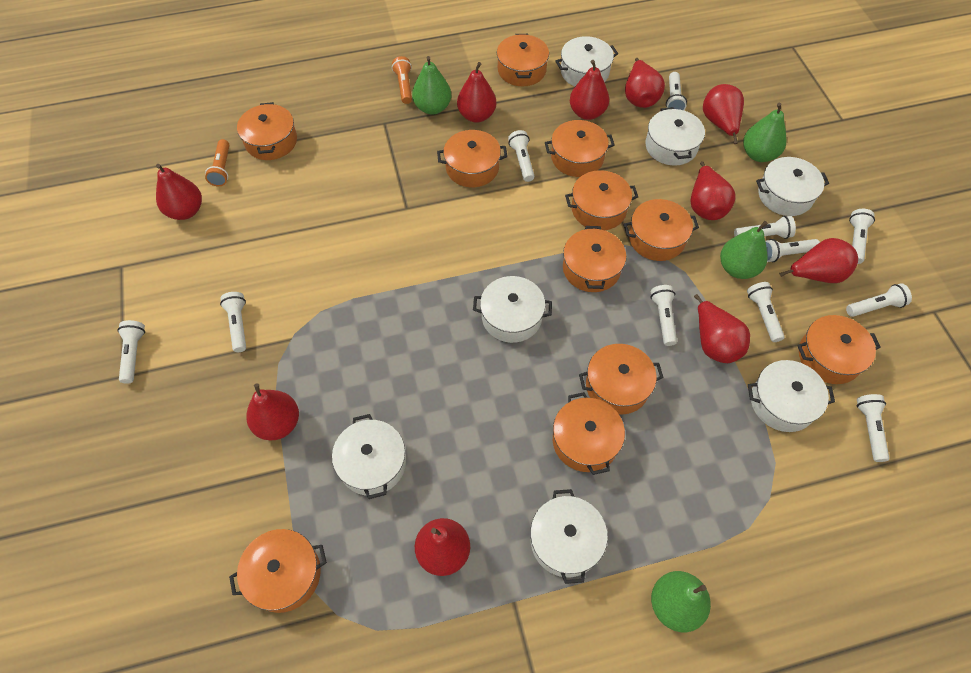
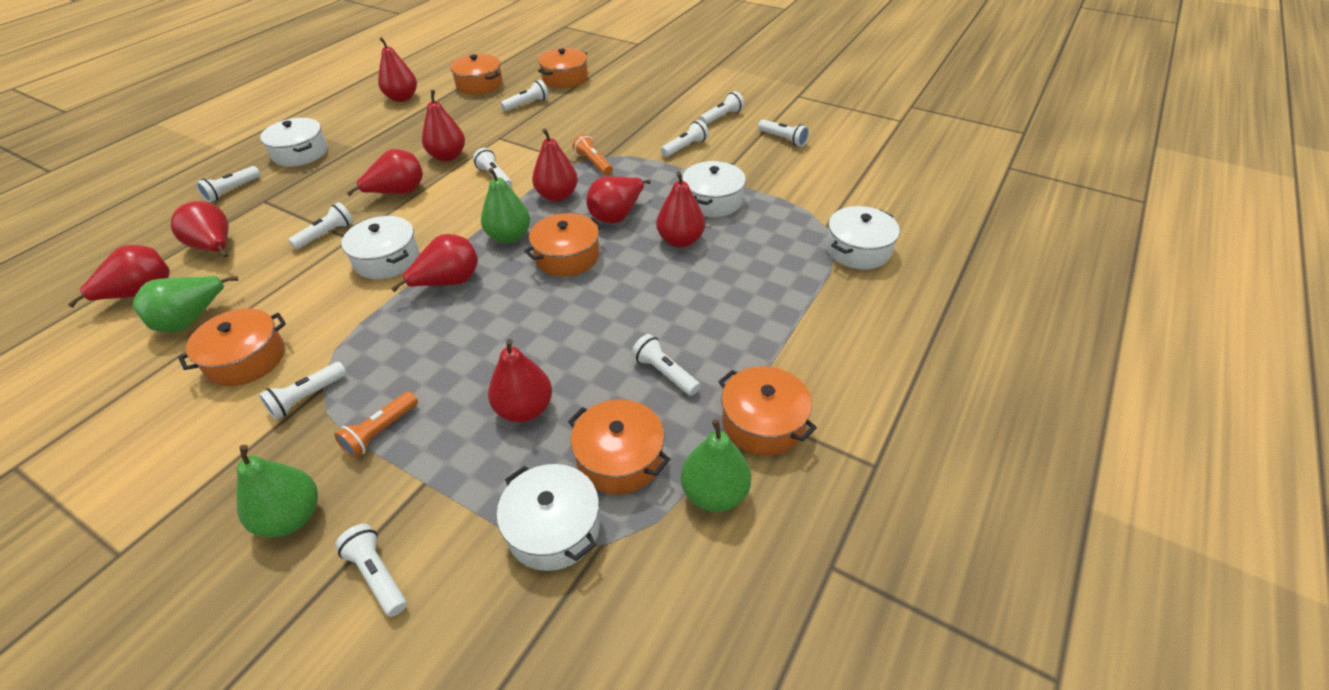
orange pot: [229,529,327,613] [237,102,297,160] [437,130,507,187] [497,34,549,86] [545,120,614,177] [553,392,625,475] [563,226,626,292] [565,170,638,230] [579,344,664,415] [624,199,699,261] [797,315,881,384] = 11 -> [178,308,286,386] [450,54,503,95] [524,213,603,277] [538,48,588,88] [568,399,670,495] [718,366,817,456] = 6
white flashlight: [118,320,145,384] [220,292,246,352] [508,130,535,182] [650,285,677,346] [666,72,687,110] [734,216,796,239] [747,282,785,342] [765,239,820,262] [846,283,912,317] [849,209,875,264] [857,394,889,462] = 11 -> [196,166,261,202] [259,362,347,420] [288,202,353,250] [335,524,407,617] [473,148,512,188] [501,80,549,111] [632,334,700,396] [661,120,709,157] [699,91,744,125] [758,119,809,147] = 10
white pot: [332,414,406,499] [473,276,552,343] [530,489,608,584] [555,36,618,86] [645,107,705,165] [748,360,835,432] [756,157,829,216] = 7 -> [260,118,327,167] [342,216,419,279] [497,464,600,571] [682,161,746,217] [826,206,900,269] = 5

